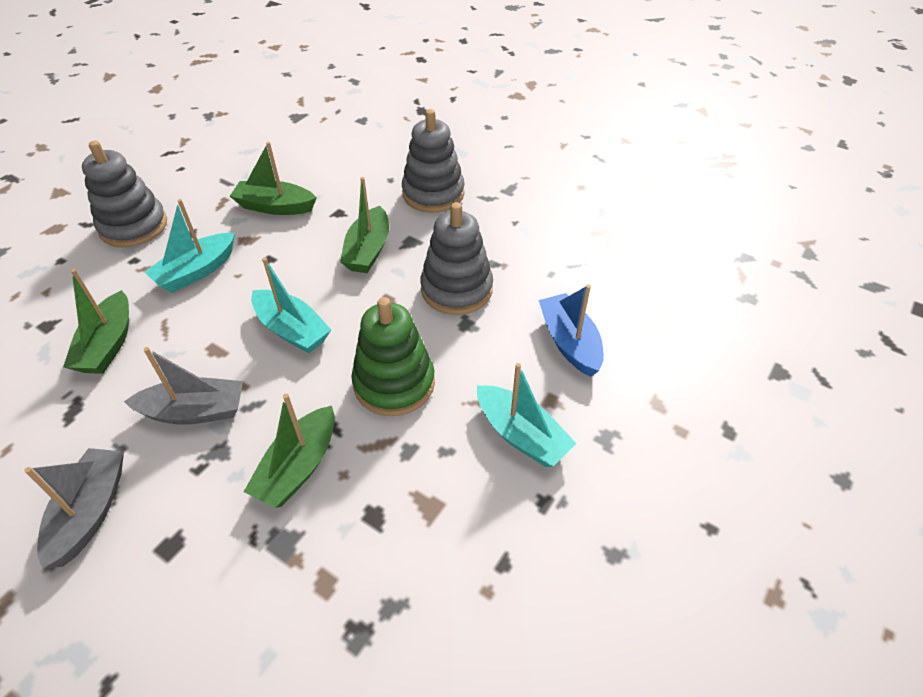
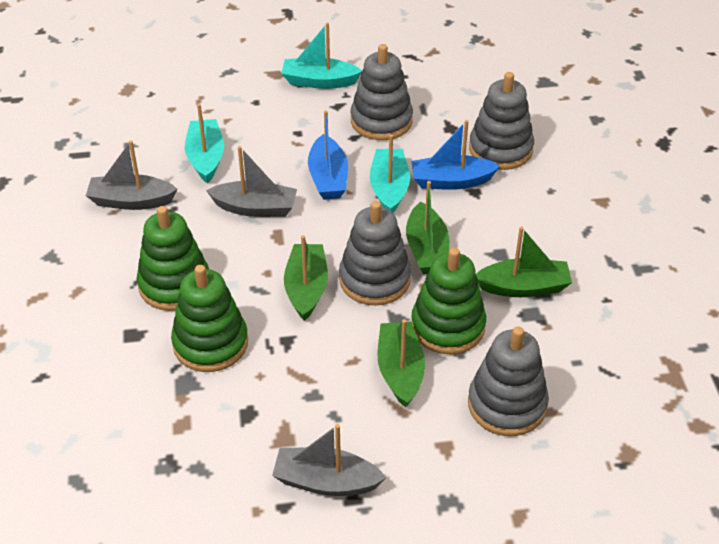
blue boat: [538,284,604,377] = 1 -> [308,111,348,200] [411,120,500,190] = 2
green stacking toy: [351,297,435,416] = 1 -> [137,206,209,311] [171,265,248,372] [411,248,486,354] = 3
grey boat: [24,448,124,569] [124,347,243,425] = 2 -> [86,140,178,210] [206,146,297,217] [272,424,386,496] = 3
grey stacking toy: [82,140,167,247] [402,109,465,213] [420,202,493,315] = 3 -> [339,201,411,305] [351,44,413,140] [468,326,549,436] [469,72,534,170] = 4

